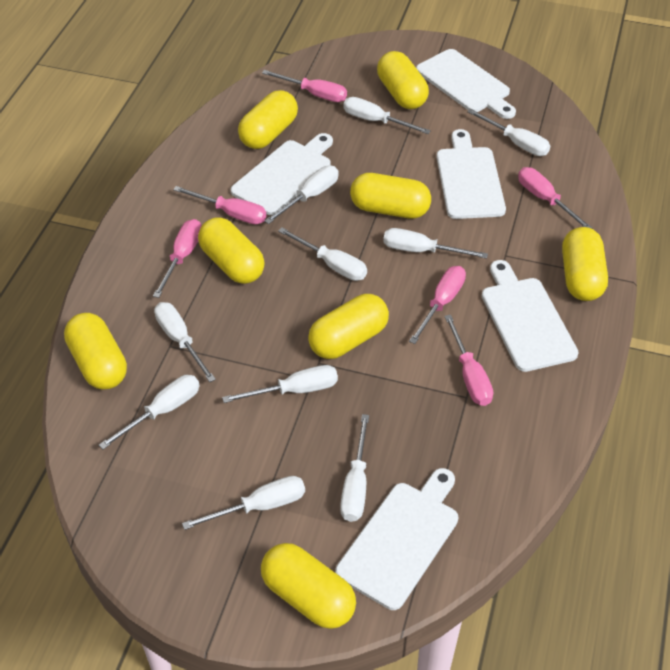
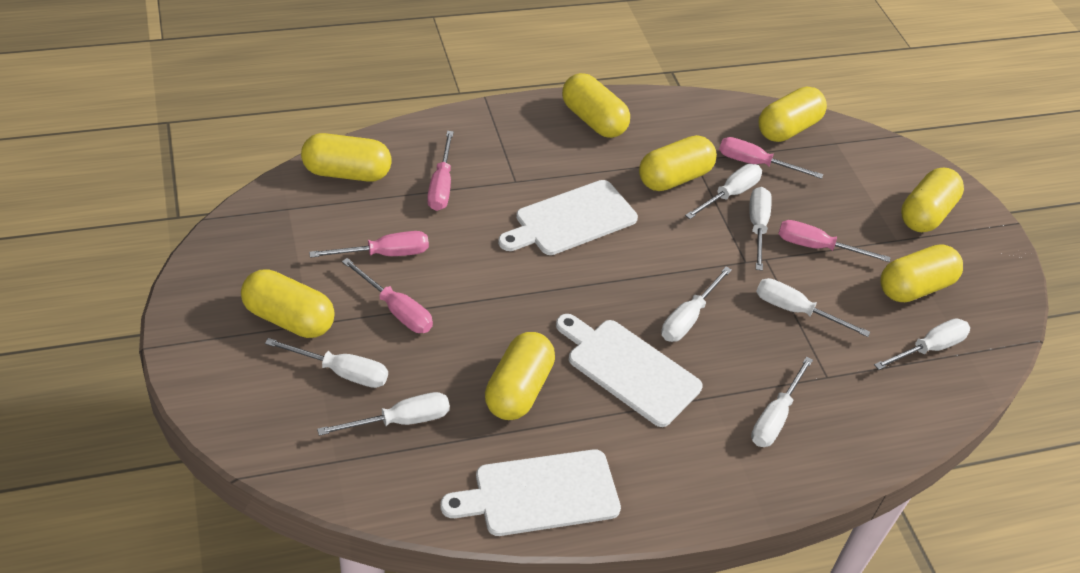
pink screwdriver: [153,219,202,298] [173,186,266,224] [262,70,347,102] [409,266,466,344] [444,315,493,406] [518,167,592,229] = 6 -> [309,231,429,258] [342,258,433,333] [427,131,454,211] [719,137,823,179] [779,220,891,262] = 5
white cutting board: [231,133,333,215] [336,468,458,610] [416,49,516,119] [436,129,506,219] [482,260,579,372] = 5 -> [440,449,621,536] [498,180,638,255] [556,314,702,427] = 3
white screwdriver: [99,375,200,449] [154,302,216,382] [182,476,305,530] [222,365,338,403] [264,166,339,224] [278,228,367,281] [340,414,369,522] [343,97,431,134] [383,228,488,259] [467,109,550,156] = 10 -> [265,338,388,388] [317,392,450,436] [661,267,732,342] [685,164,762,219] [749,187,772,271] [751,357,813,447] [756,278,870,337] [874,318,970,370] = 8

